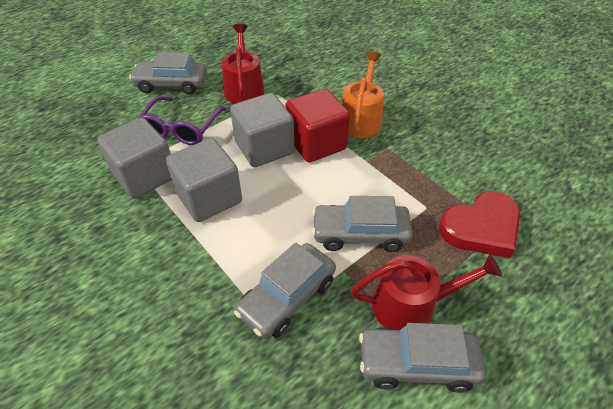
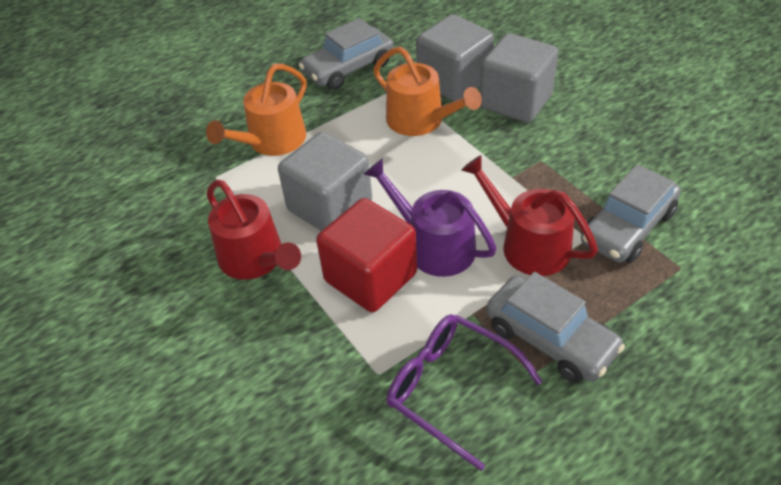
grey car: [129,52,207,94] [234,243,336,339] [312,196,413,252] [359,323,486,393] = 4 -> [299,18,394,90] [486,272,625,383] [581,164,681,263] = 3
orange watering can: [342,51,384,138] = 1 -> [206,64,306,156] [373,47,482,136] = 2
purple watering can: none = 0 -> [364,158,497,277] = 1
red heart: [439,191,520,258] = 1 -> none = 0

